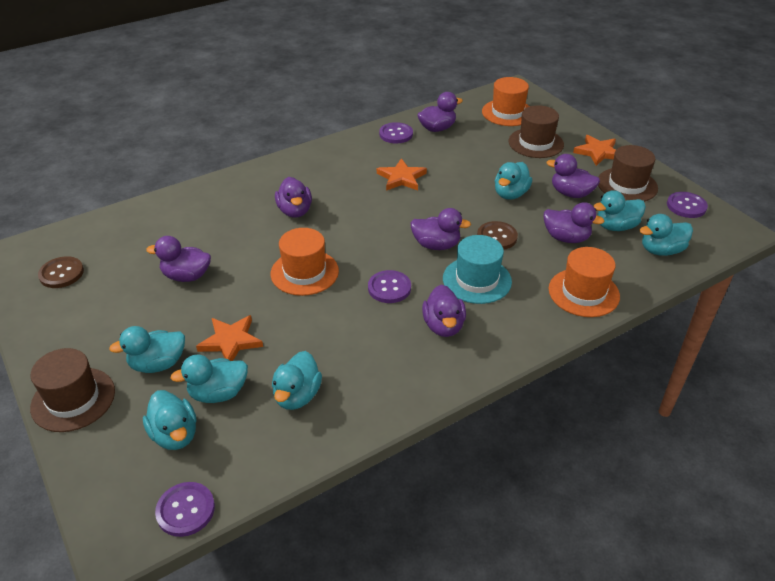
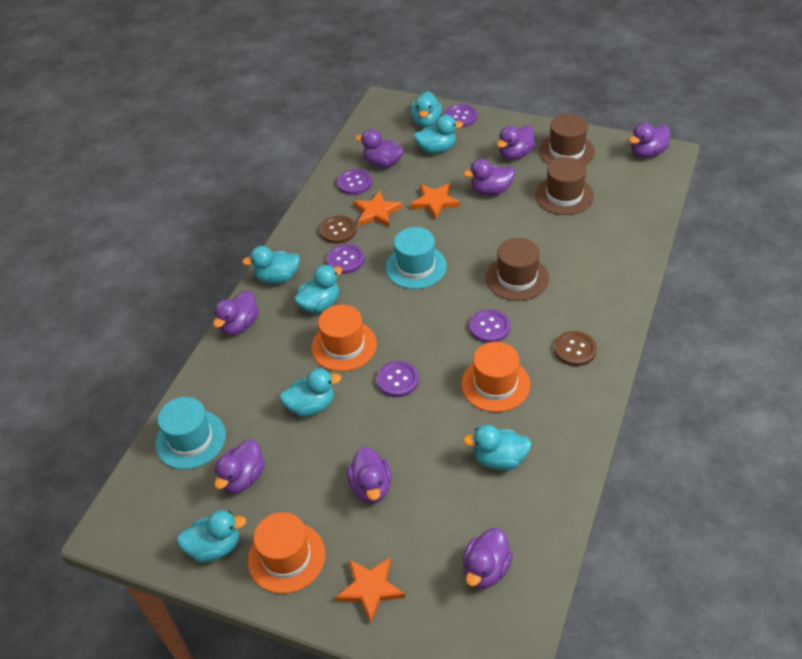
purple button: [155,482,215,537] [368,270,411,303] [379,122,413,143] [667,192,708,218] = 4 -> [327,244,365,274] [337,169,372,195] [376,361,419,397] [445,104,478,127] [470,309,510,343] = 5
purple duck: [146,236,211,282] [275,177,312,218] [410,208,471,250] [417,92,463,132] [422,284,466,337] [544,202,605,243] [547,154,600,198] = 7 -> [213,291,259,335] [214,439,265,493] [347,447,392,503] [355,129,404,168] [463,159,515,195] [463,528,513,589] [497,125,535,160] [629,123,670,158] = 8
turquoise hat: [443,235,512,304] = 1 -> [155,397,226,469] [385,227,447,289] = 2

